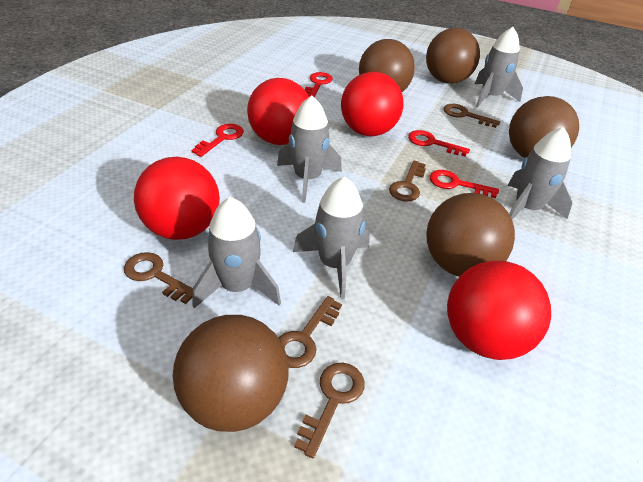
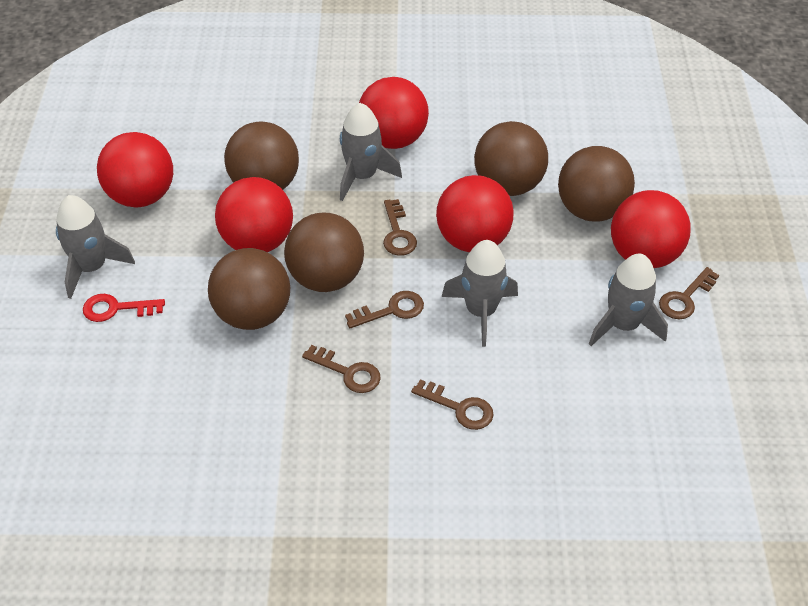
grey rocket: [193,197,281,308] [277,95,342,203] [293,176,370,299] [475,27,523,108] [508,127,572,220] = 5 -> [56,195,135,299] [340,103,402,201] [442,240,518,347] [589,254,668,346] = 4
red ball: [134,157,220,240] [247,78,309,145] [341,72,404,136] [447,261,551,360] = 4 -> [97,132,173,207] [215,177,293,252] [359,77,429,149] [436,175,514,252] [611,190,691,268] = 5
red key: [191,124,244,157] [305,72,333,97] [408,130,470,157] [430,170,499,198] = 4 -> [83,294,165,322] = 1

